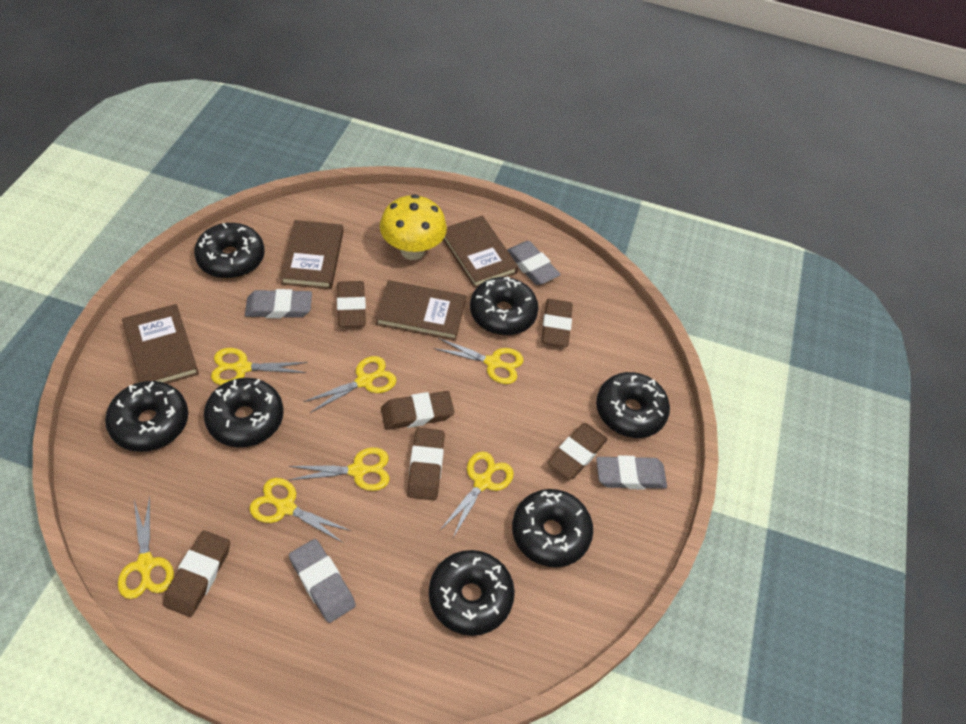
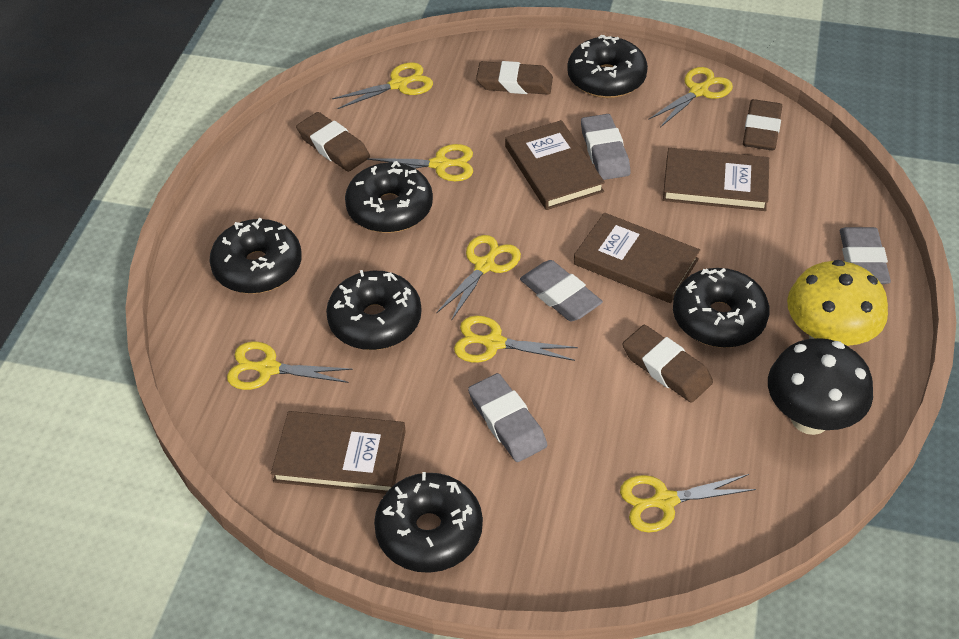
black donut: [105,381,188,452] [194,223,264,279] [204,378,284,447] [429,550,515,636] [470,276,539,335] [512,489,593,567] [596,372,670,438] = 7 -> [209,218,302,294] [326,270,422,350] [345,161,433,233] [374,472,483,573] [567,35,648,98] [673,268,769,348] = 6
black mushroom: none = 0 -> [768,338,873,435] = 1
brown eraser: [163,530,230,617] [337,281,366,327] [381,391,454,430] [407,428,445,500] [541,299,573,347] [547,423,607,480] = 6 -> [296,112,370,172] [476,61,553,95] [622,325,713,403] [743,99,782,150] = 4

